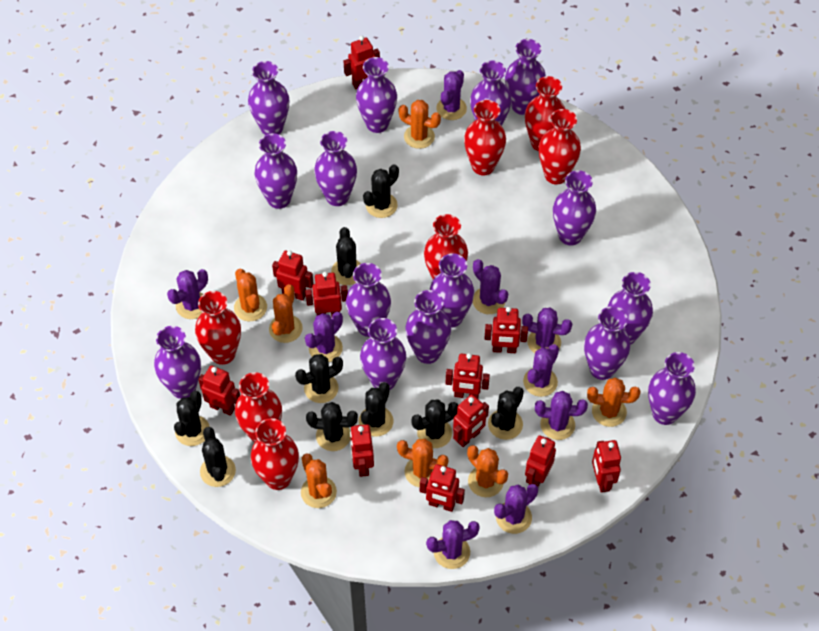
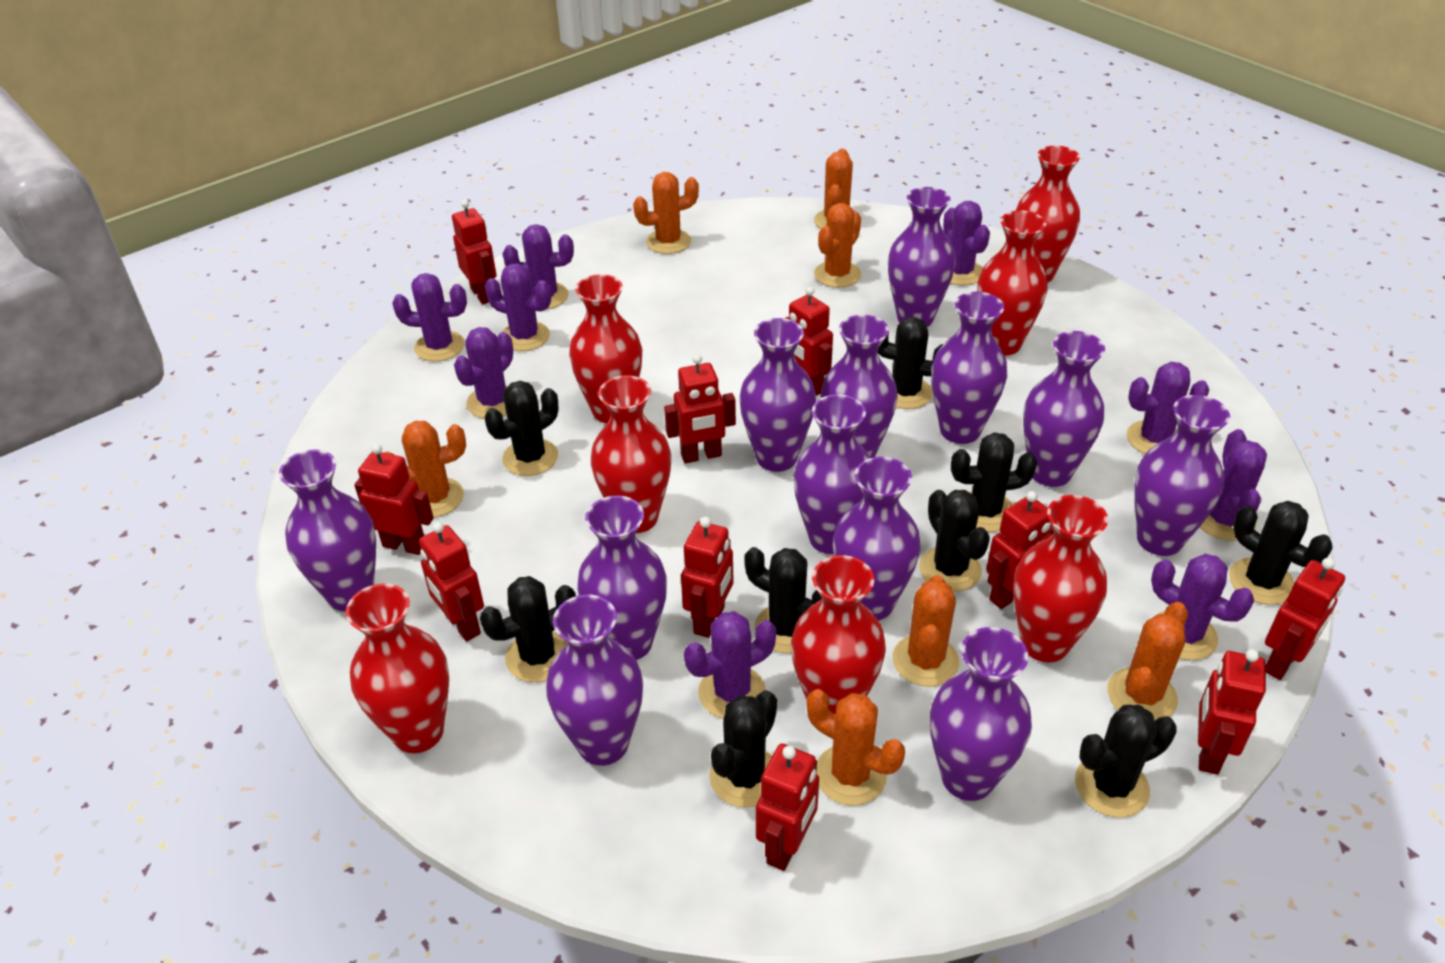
purple vase: [154,326,201,399] [248,61,289,135] [255,133,297,209] [314,131,357,206] [346,263,391,337] [356,57,397,133] [360,318,406,390] [405,290,451,364] [430,253,474,328] [470,60,511,126] [505,39,546,115] [553,170,596,245] [584,306,630,380] [608,272,653,345] [648,352,696,425] = 15 -> [279,450,376,612] [546,595,643,766] [577,496,667,660] [739,318,816,472] [793,394,870,554] [820,314,897,458] [833,457,921,621] [888,187,956,327] [930,627,1032,801] [931,292,1008,444] [1023,331,1105,487] [1134,395,1230,556] = 12
red robot: [198,365,240,416] [272,250,314,301] [305,272,348,317] [344,36,380,89] [350,424,374,477] [420,464,465,512] [446,353,490,399] [453,394,489,447] [485,307,528,353] [525,435,556,487] [592,440,621,493] = 11 -> [354,444,434,555] [419,522,484,642] [452,200,497,304] [664,354,736,463] [681,517,733,638] [756,743,819,871] [785,287,833,396] [986,491,1054,609] [1198,649,1266,775] [1265,558,1345,680] = 10

